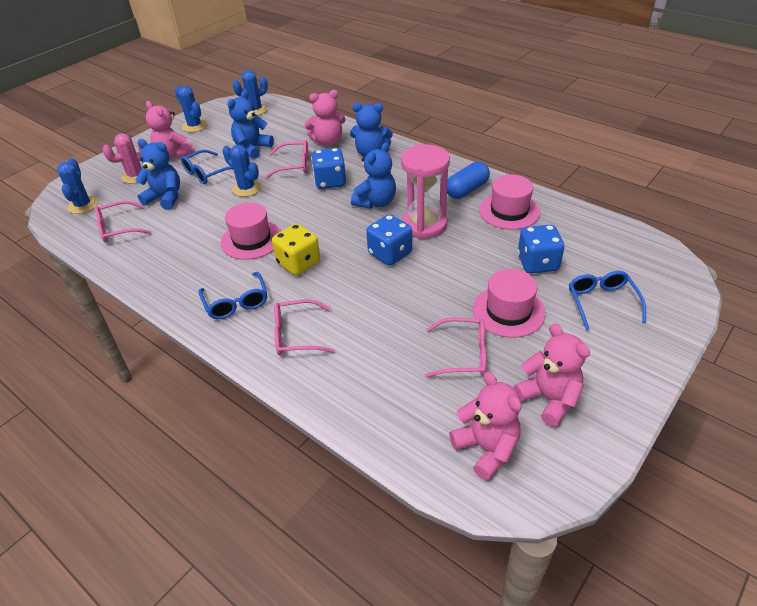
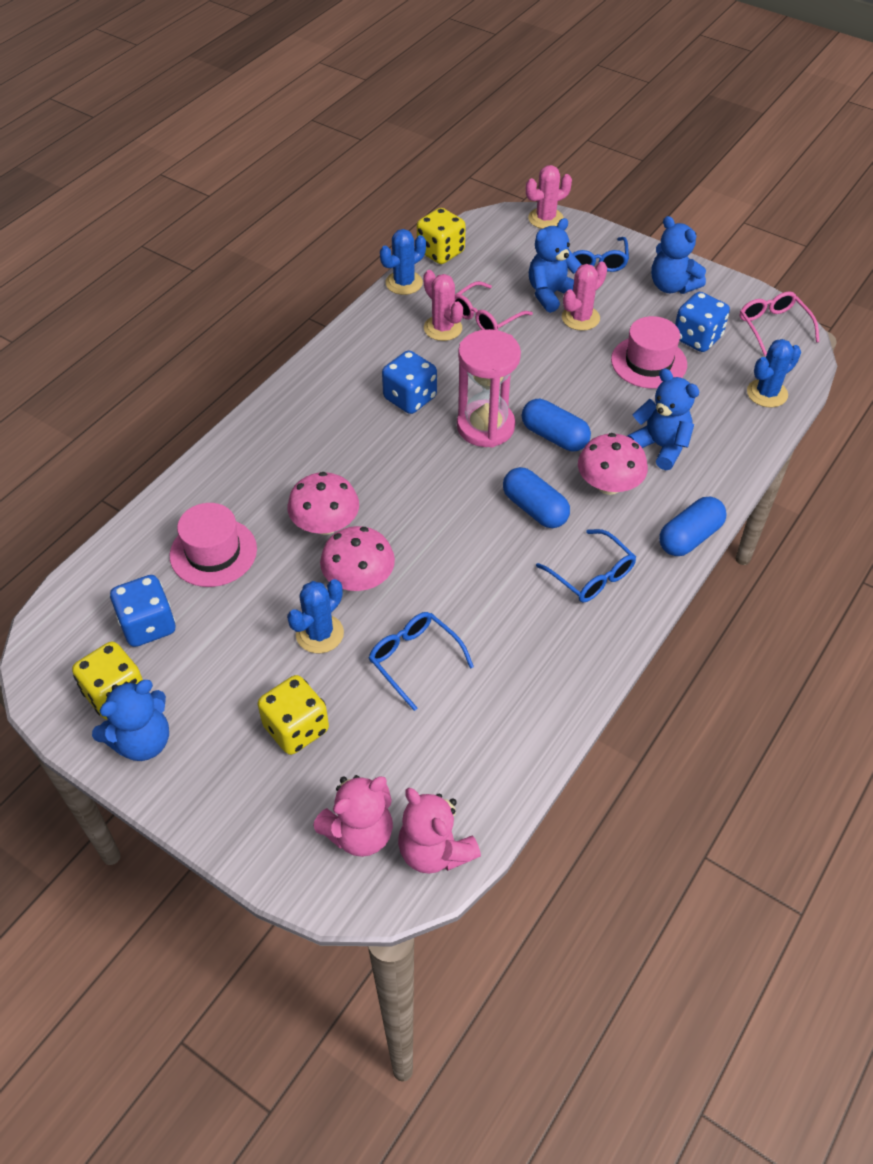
blue cactus: [57,158,98,214] [175,86,207,132] [222,145,261,197] [233,70,268,115] = 4 -> [287,579,344,653] [380,229,426,295] [747,339,801,407] = 3
blue capsule: [447,162,490,199] = 1 -> [503,467,570,528] [522,399,591,451] [659,497,727,556] = 3
pink cactus: [103,133,142,184] = 1 -> [423,270,463,341] [526,165,572,229] [562,261,607,331] = 3
pink glasses: [95,201,152,243] [266,140,309,178] [274,299,335,355] [425,318,486,378] = 4 -> [455,281,533,330] [740,291,819,356] = 2
pink hat: [221,202,281,260] [473,269,546,338] [479,175,540,230] = 3 -> [170,503,257,587] [611,316,687,389] = 2
pink mushroom: none = 0 -> [288,472,359,535] [320,526,395,591] [578,433,648,495] = 3
pink teddy bear: [146,101,195,158] [304,90,345,146] [449,372,522,481] [513,323,590,427] = 4 -> [313,775,393,857] [398,788,481,874] = 2
yellow dice: [272,224,320,275] = 1 -> [72,642,143,719] [258,675,329,755] [417,208,466,264] = 3

